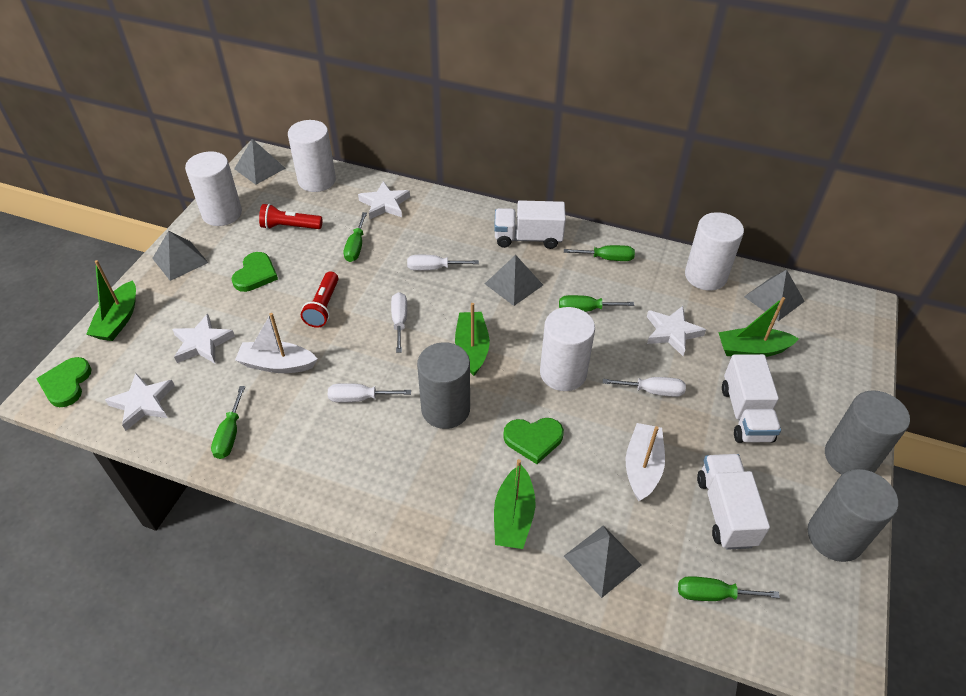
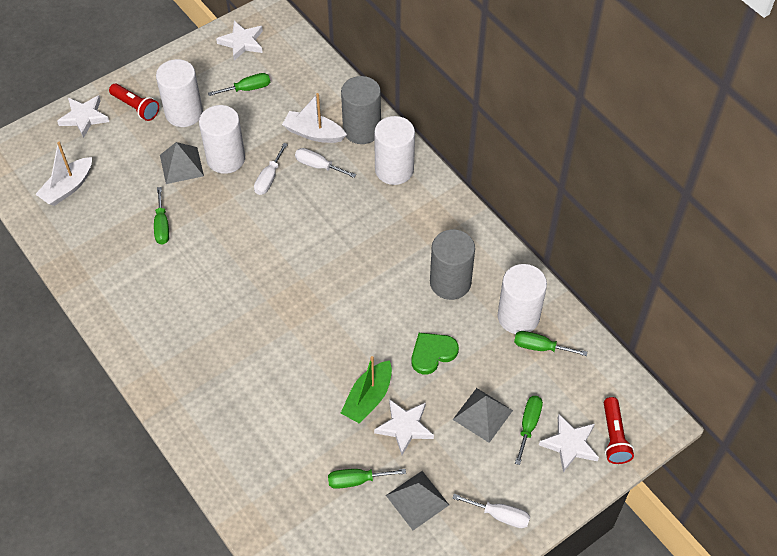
green boat: [86,260,136,341] [455,303,490,376] [494,459,535,549] [718,297,799,357] = 4 -> [341,356,392,424] = 1
green heart: [36,357,92,407] [231,252,278,292] [503,418,564,464] = 3 -> [412,333,459,375] = 1
grey cylinder: [417,342,470,429] [807,469,898,562] [825,390,910,475] = 3 -> [341,76,381,144] [430,230,475,300] = 2
grey pyramid: [152,231,208,281] [234,139,286,185] [485,255,543,306] [564,525,641,598] [744,270,805,321] = 5 -> [160,142,204,184] [386,471,449,530] [453,388,513,443] = 3
white screwdriver: [328,383,411,403] [391,292,407,353] [407,255,479,271] [603,377,686,397] = 4 -> [254,143,288,195] [295,148,356,178] [452,494,530,528] = 3
white truck: [494,200,566,249] [697,454,770,550] [722,354,781,443] = 3 -> none = 0

